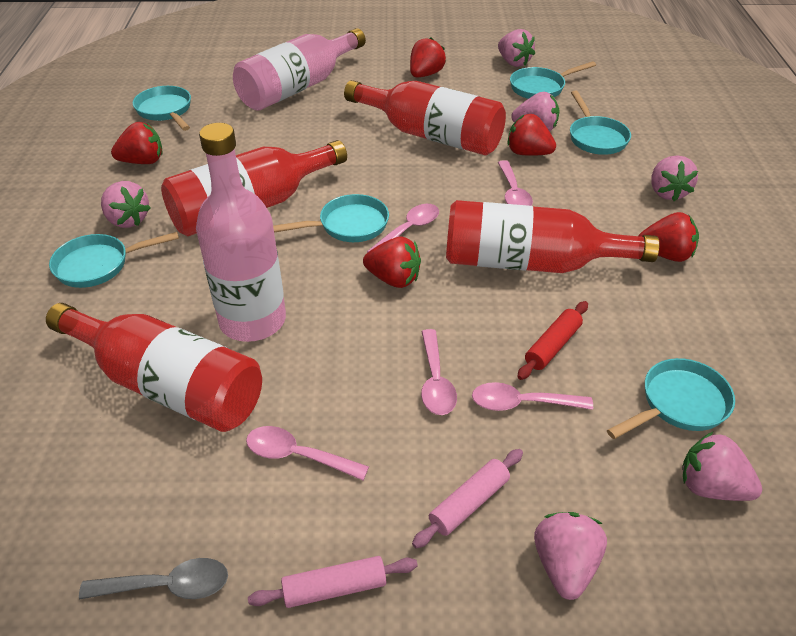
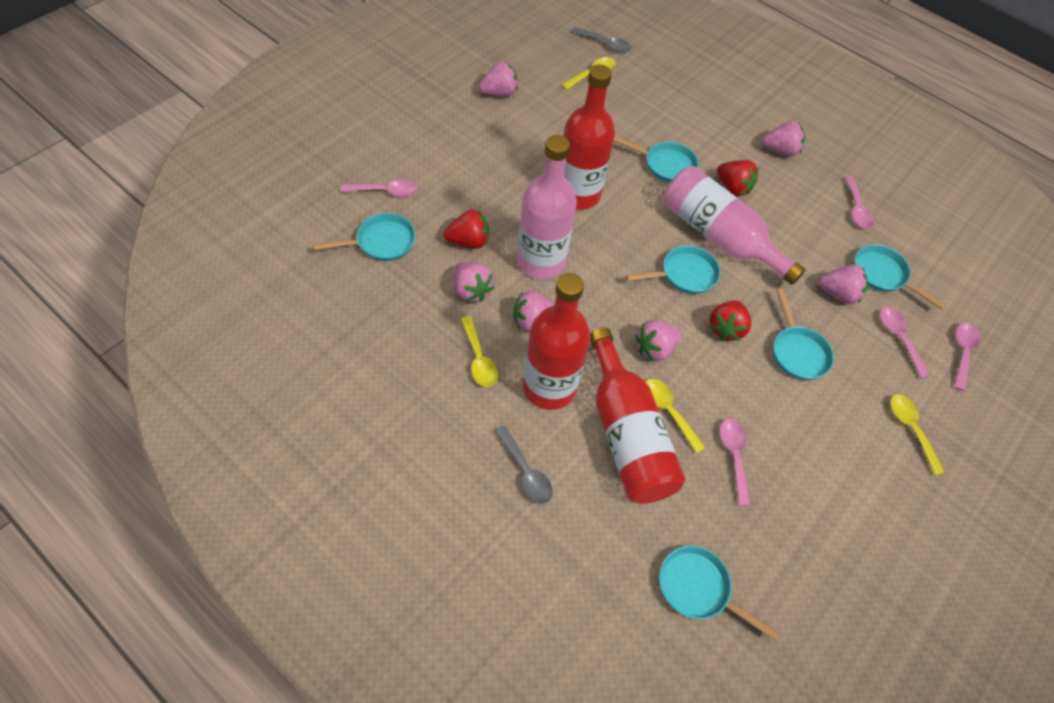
grey spoon: [79,558,228,600] = 1 -> [495,426,553,504] [571,27,631,53] = 2
pink rolling pin: [248,556,418,608] [412,449,523,548] = 2 -> none = 0
red bottle: [46,303,262,432] [161,140,347,236] [344,80,506,155] [446,200,660,273] = 4 -> [523,273,591,410] [563,65,615,210] [590,327,685,504] = 3
red rolling pin: [517,301,588,380] = 1 -> none = 0
red strawberry: [111,122,163,164] [363,237,421,288] [410,37,446,78] [508,114,556,156] [638,212,699,262] = 5 -> [444,210,489,249] [709,300,751,341] [717,160,759,196] = 3
yellow spoon: none = 0 -> [461,316,498,387] [562,57,616,90] [646,379,705,454] [890,394,944,475] = 4

